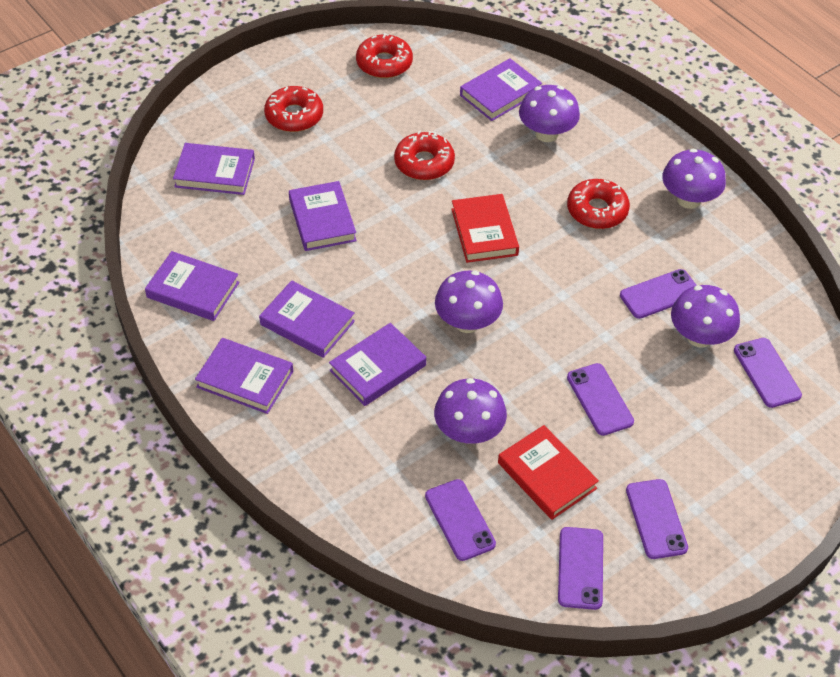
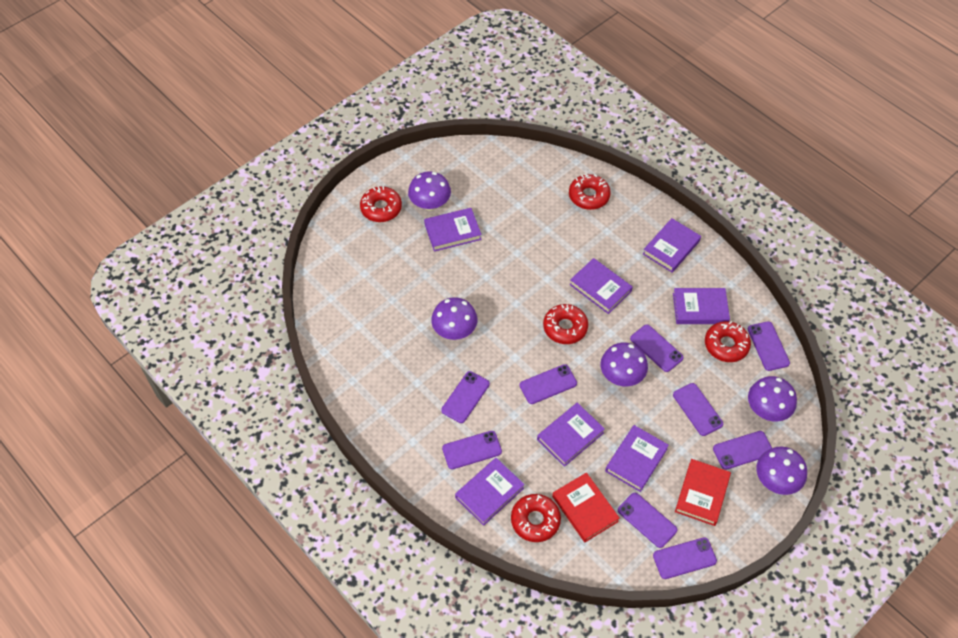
purple phone: [425,479,496,561] [558,527,603,610] [567,363,634,436] [620,269,697,319] [626,479,688,559] [734,338,802,408] = 6 -> [441,371,490,423] [442,431,502,469] [520,364,577,404] [618,493,677,548] [630,324,684,372] [653,537,717,579] [673,383,723,436] [713,431,772,470] [748,321,790,371] = 9
red donut: [264,86,323,132] [356,33,413,78] [394,131,455,180] [567,179,630,229] = 4 -> [360,186,402,222] [511,494,561,542] [543,304,588,344] [569,174,611,210] [705,321,751,362] = 5

